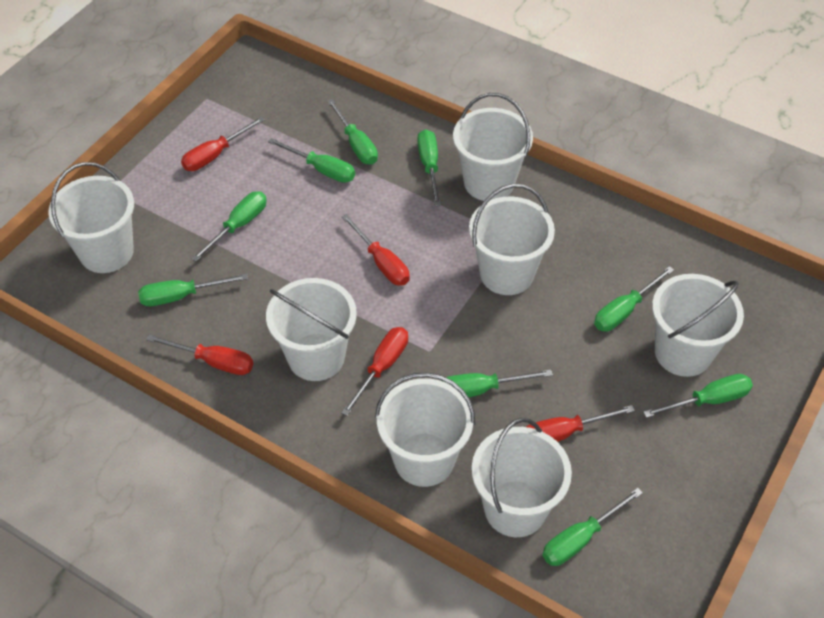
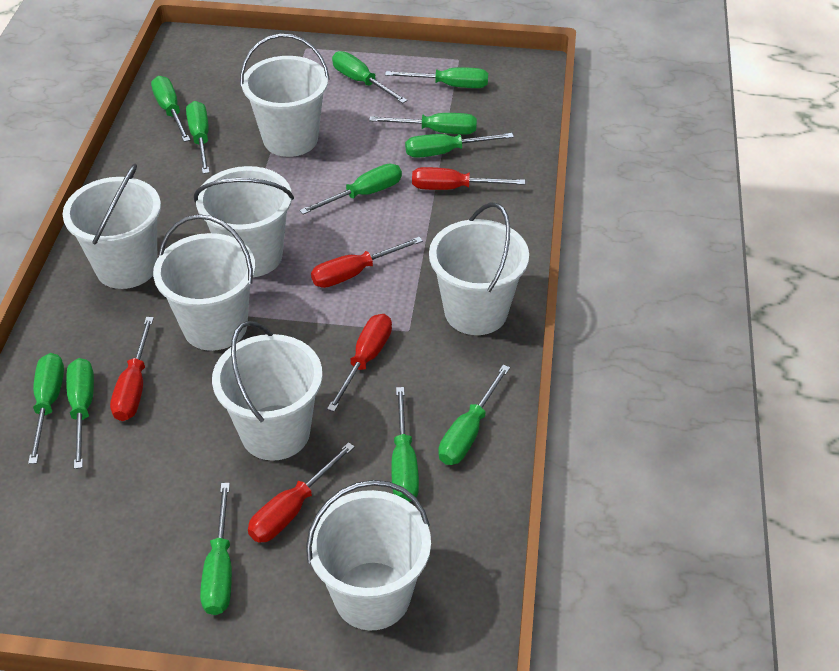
green screwdriver: [138,274,248,306] [191,191,267,262] [268,138,355,183] [327,99,378,165] [417,129,441,206] [441,369,553,397] [542,488,643,566] [594,266,674,331] [643,374,753,418] = 9 -> [28,353,64,464] [66,358,94,469] [151,76,190,142] [186,101,210,174] [200,483,232,615] [299,164,402,214] [332,51,407,103] [369,113,477,134] [385,67,488,88] [391,387,419,502] [405,133,514,158] [438,365,510,465] = 12

